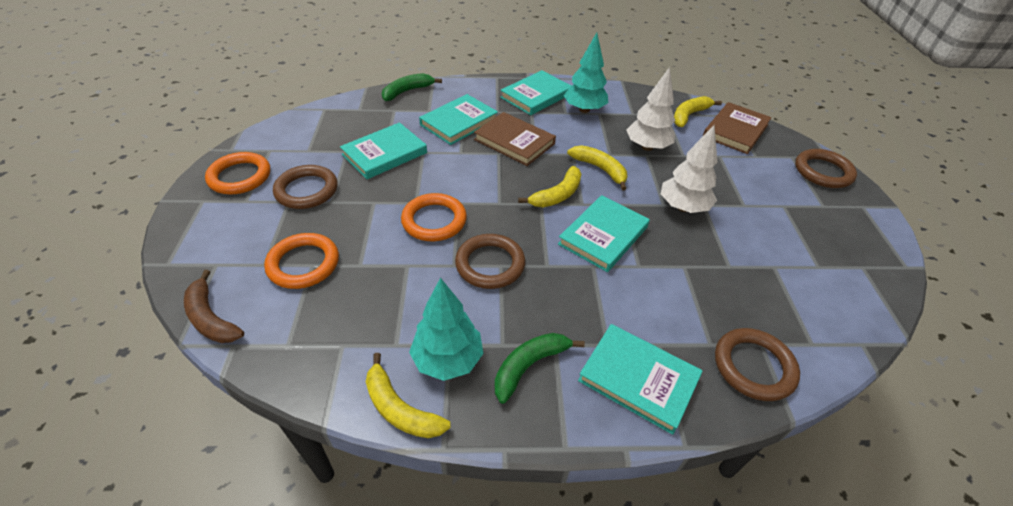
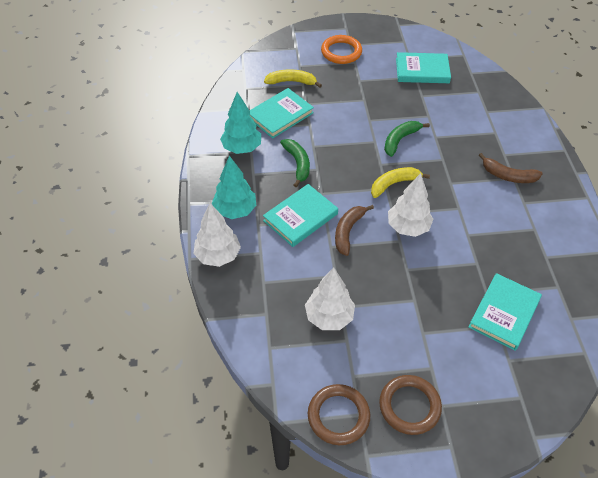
brown banana: [184,270,244,343] = 1 -> [335,205,374,256] [479,153,543,183] = 2
brown book: [474,112,556,166] [703,102,771,154] = 2 -> none = 0
brown ring: [273,165,338,209] [455,234,525,289] [715,328,800,401] [795,149,857,188] = 4 -> [308,384,370,445] [379,375,442,435] = 2
orange ring: [205,152,270,195] [264,233,339,289] [401,193,467,241] = 3 -> [321,35,362,64] = 1
turquoise book: [340,123,427,179] [419,94,498,145] [500,70,571,115] [558,195,650,272] [578,324,703,435] = 5 -> [249,88,314,138] [263,184,338,247] [396,52,451,83] [468,273,542,351] = 4
white tree: [627,67,675,151] [661,125,717,213] = 2 -> [194,203,241,267] [305,267,355,330] [388,173,433,237] = 3
yellow banana: [366,353,451,438] [518,166,581,207] [567,145,627,191] [674,96,722,127] = 4 -> [264,69,322,88] [371,167,430,198] = 2

